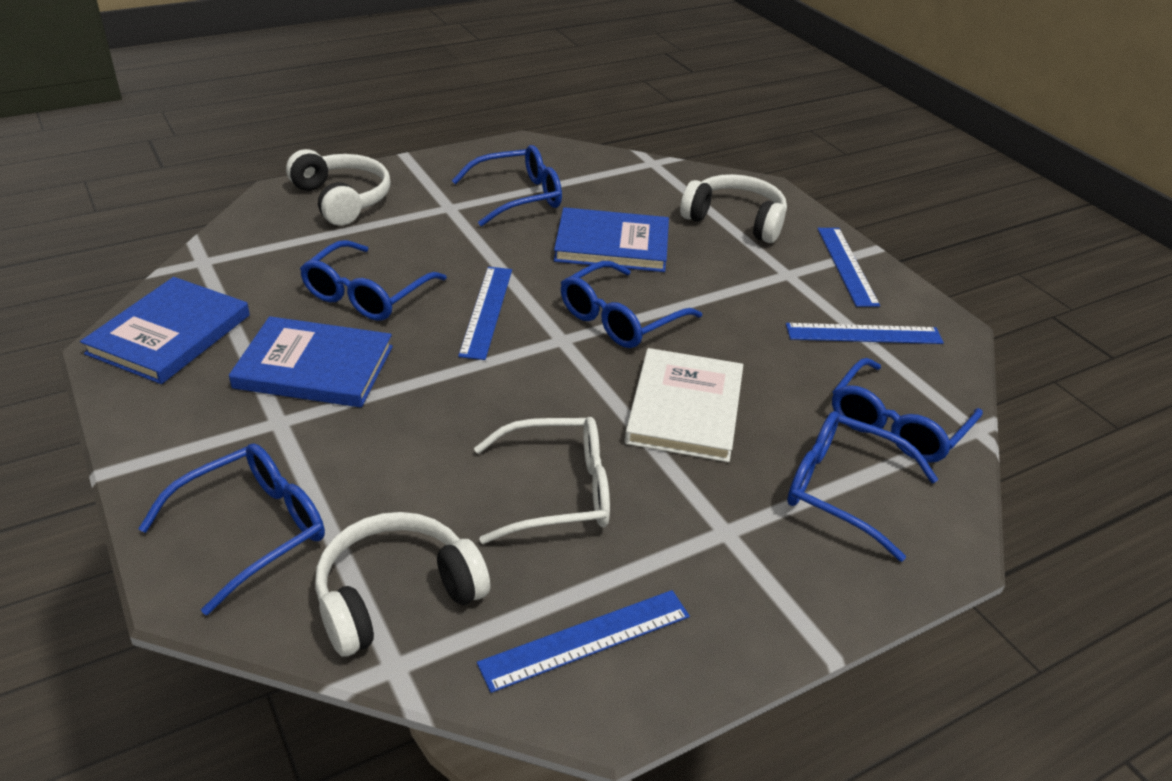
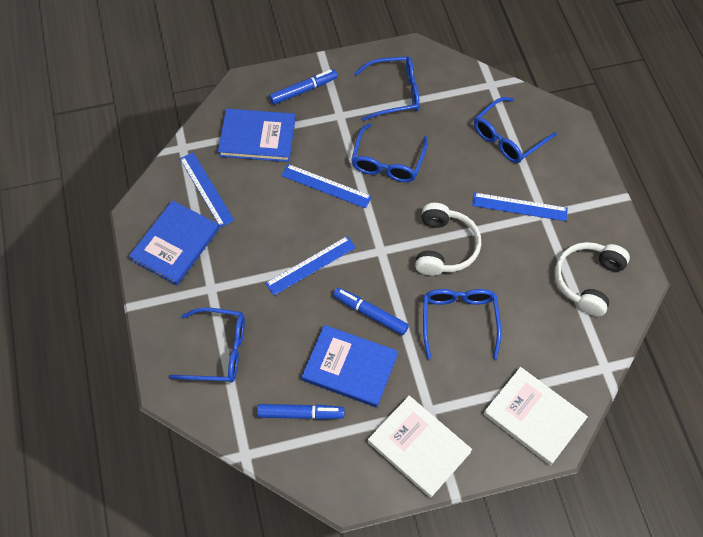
blue glasses: [138,443,325,615] [300,240,447,321] [452,145,562,227] [561,261,702,348] [787,411,938,562] [832,358,983,463] = 6 -> [169,307,245,383] [351,124,428,182] [354,56,420,121] [423,289,501,359] [474,97,557,163] = 5
blue marker: none = 0 -> [257,404,344,420] [269,69,338,105] [333,288,409,335] = 3
white book: [625,348,743,462] = 1 -> [368,396,472,498] [484,367,588,466] = 2
white glasses: [474,417,610,544] = 1 -> none = 0
white headphones: [286,149,391,226] [315,512,490,657] [680,174,787,243] = 3 -> [415,203,481,276] [555,242,630,317] = 2

